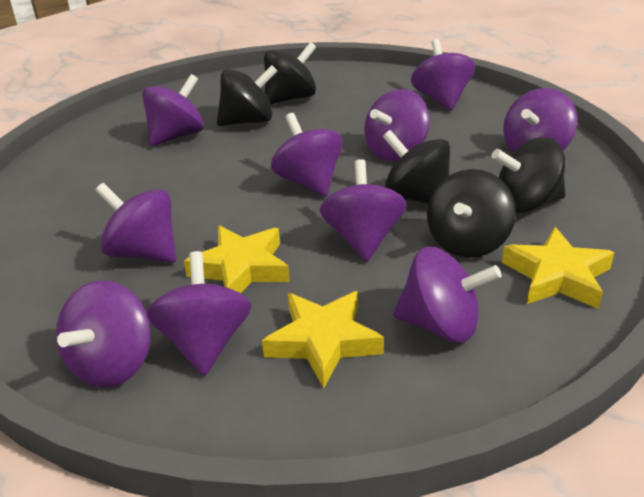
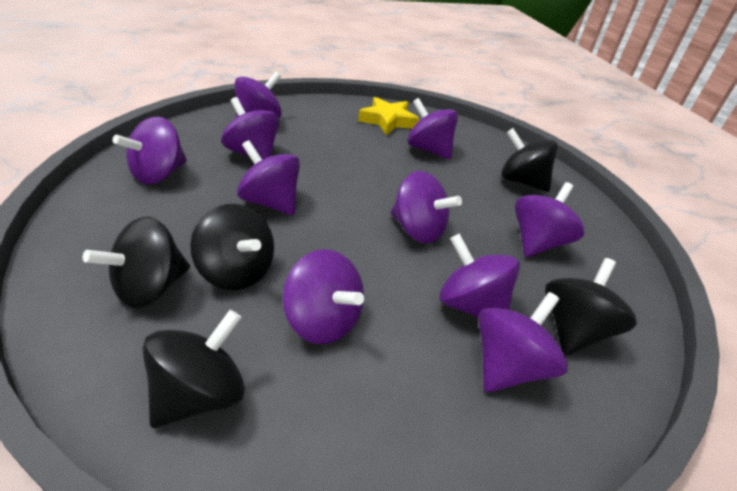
yellow star: [184,225,290,293] [262,291,384,388] [502,227,615,309] = 3 -> [358,97,419,135] = 1

